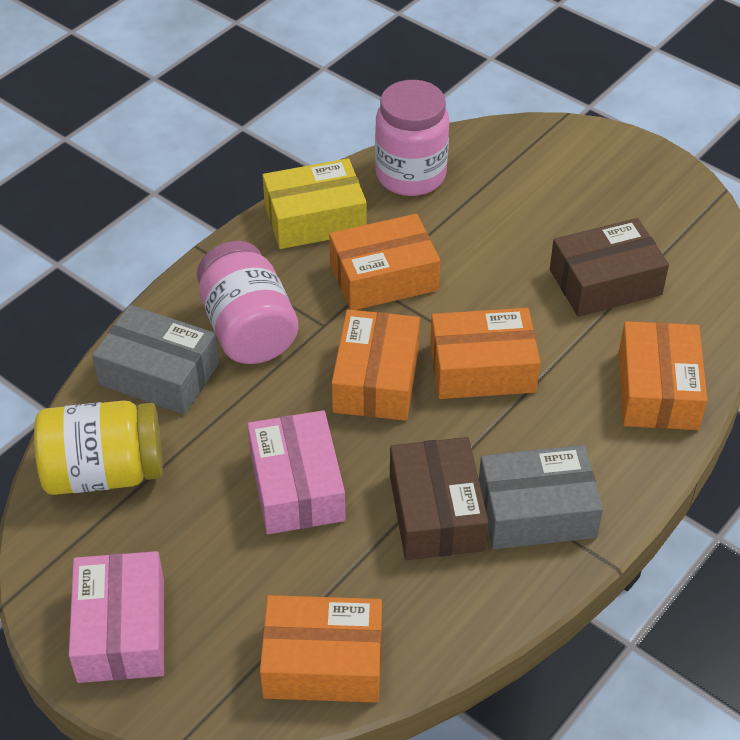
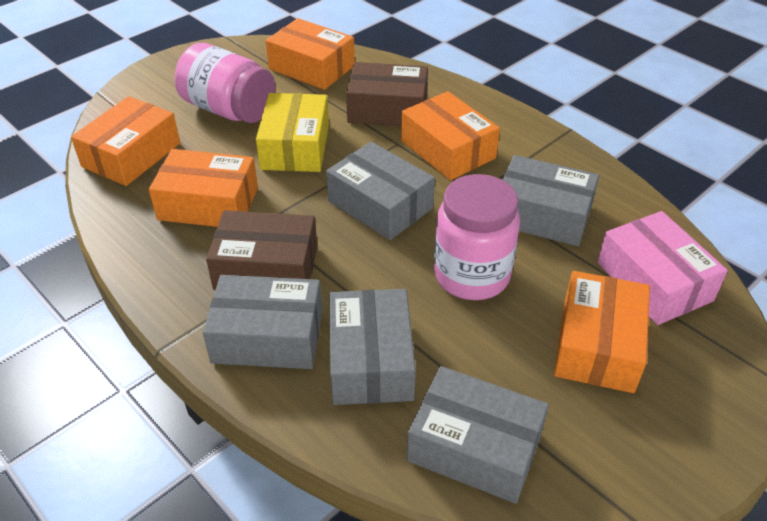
grey box: [92,305,219,415] [479,445,603,549] = 2 -> [203,275,323,369] [326,142,435,240] [329,289,416,405] [407,366,549,504] [503,155,599,246] = 5
pink box: [69,551,164,683] [247,410,345,534] = 2 -> [598,211,728,325] = 1
yellow jar: [34,401,163,495] = 1 -> none = 0

